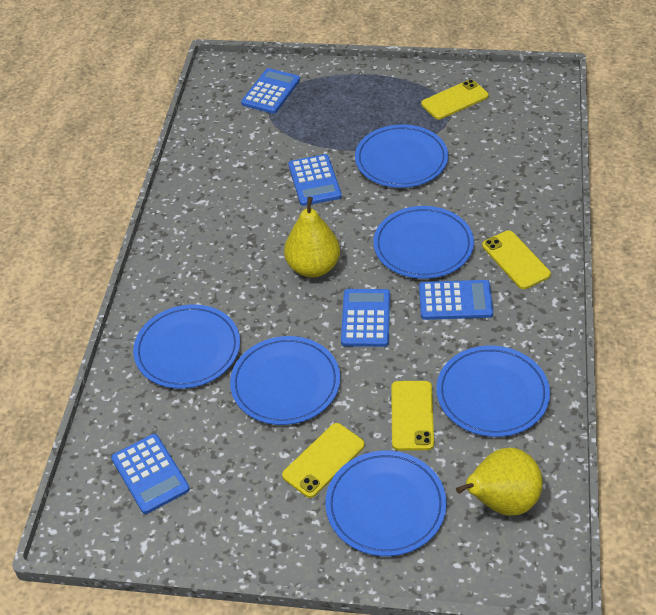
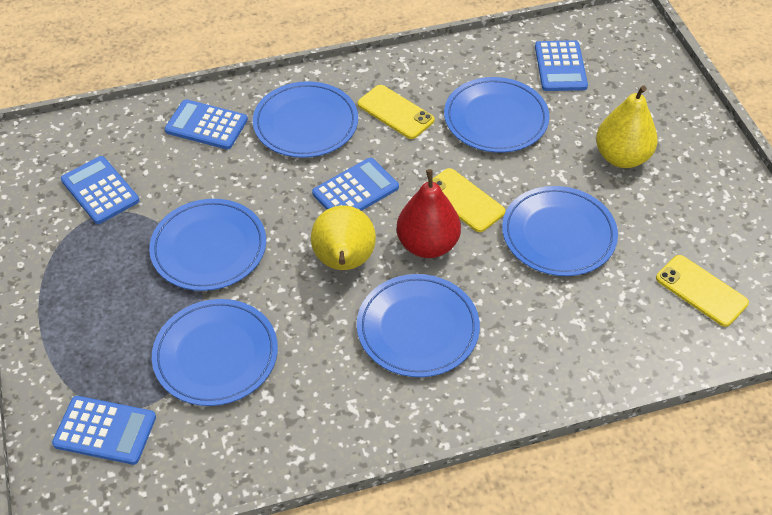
red pear: none = 0 -> [397,169,461,258] = 1
yellow phone: [282,423,365,498] [391,381,434,450] [421,79,489,120] [482,231,551,289] = 4 -> [358,85,435,139] [433,168,506,232] [656,255,749,327] = 3

